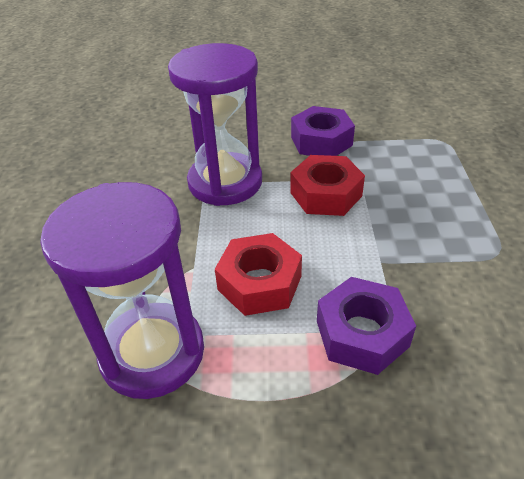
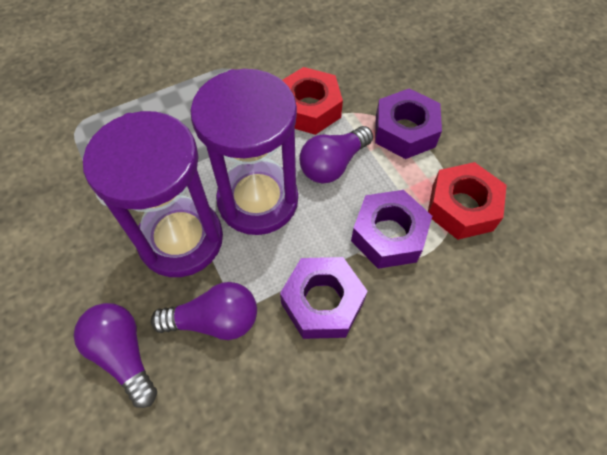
purple light bulb: none = 0 -> [74,303,157,408] [151,282,257,340] [299,126,373,183] = 3
purple nut: [291,106,355,156] [317,277,416,375] = 2 -> [280,257,367,339] [351,190,432,269] [375,88,442,159] = 3

